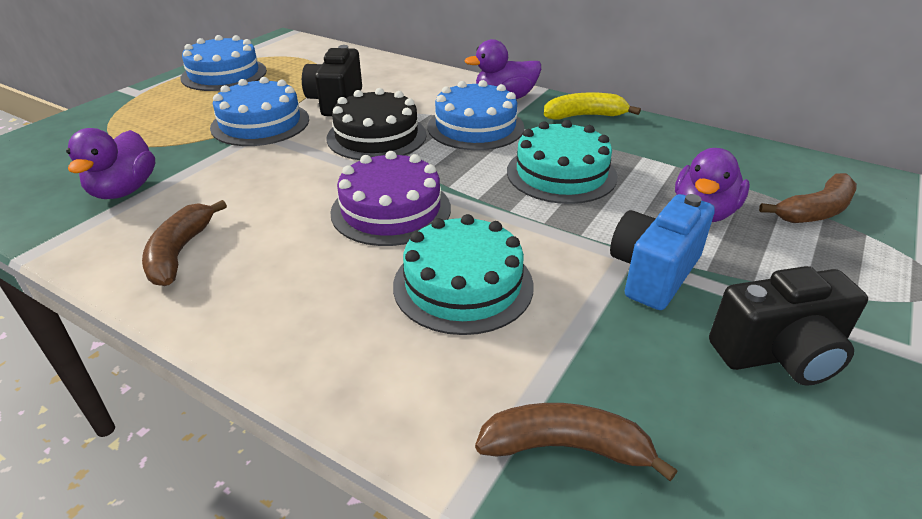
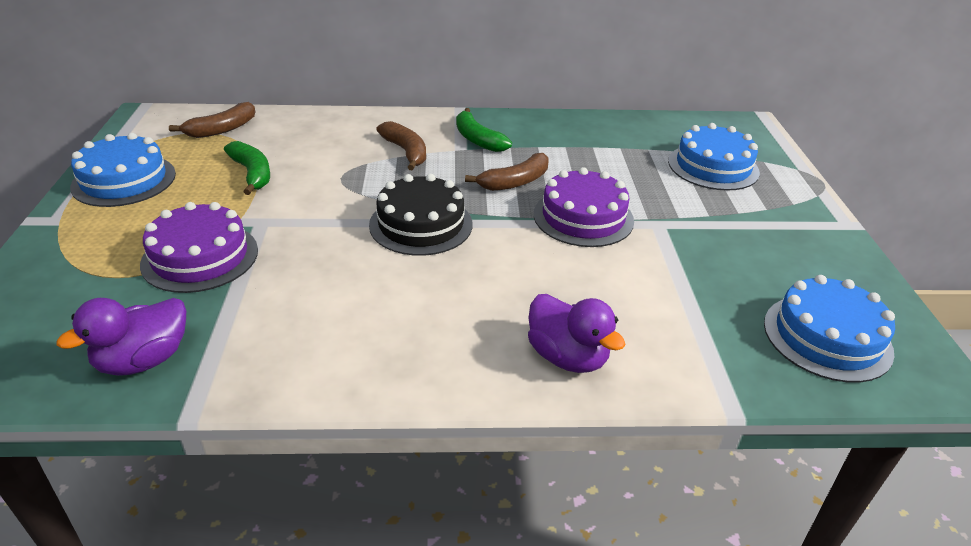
black camera: [302,45,362,116] [709,266,868,386] = 2 -> none = 0
blue camera: [610,194,715,310] = 1 -> none = 0
green banana: none = 0 -> [224,141,270,195] [456,108,512,152] = 2
purple cake: [330,151,451,246] = 1 -> [140,202,258,293] [534,167,634,247] = 2
purple duck: [66,128,155,199] [464,39,541,99] [675,148,750,222] = 3 -> [56,298,186,376] [528,294,625,373] = 2
turquoise cake: [393,214,534,335] [507,120,618,204] = 2 -> none = 0
yellow banana: [544,92,641,120] = 1 -> none = 0

